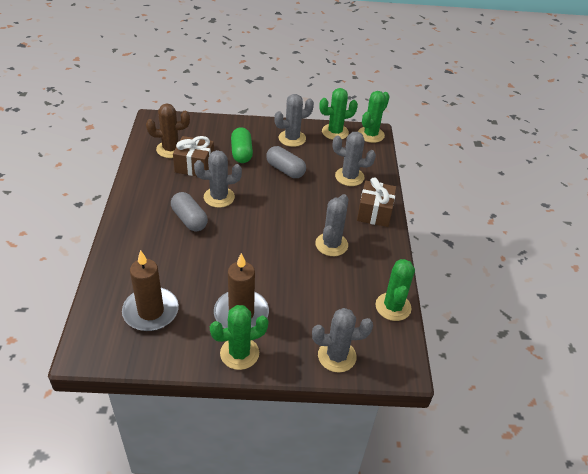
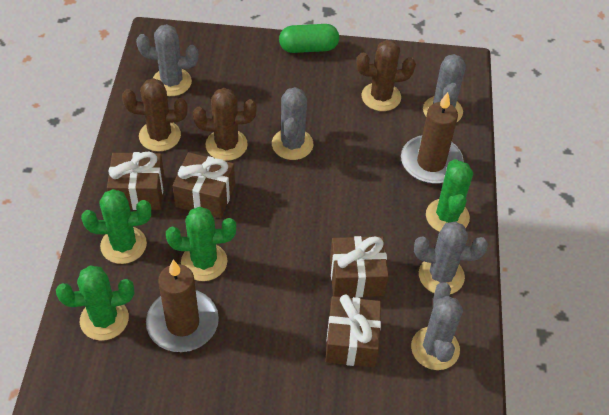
brown cactus: [146,103,190,158] = 1 -> [122,78,188,151] [193,88,257,161] [357,40,416,111] = 3
brown gift: [173,136,214,176] [357,177,396,227] = 2 -> [107,152,164,210] [173,152,235,218] [325,295,381,367] [330,236,389,298] = 4
grey capsule: [171,192,208,231] [266,146,306,178] = 2 -> none = 0

